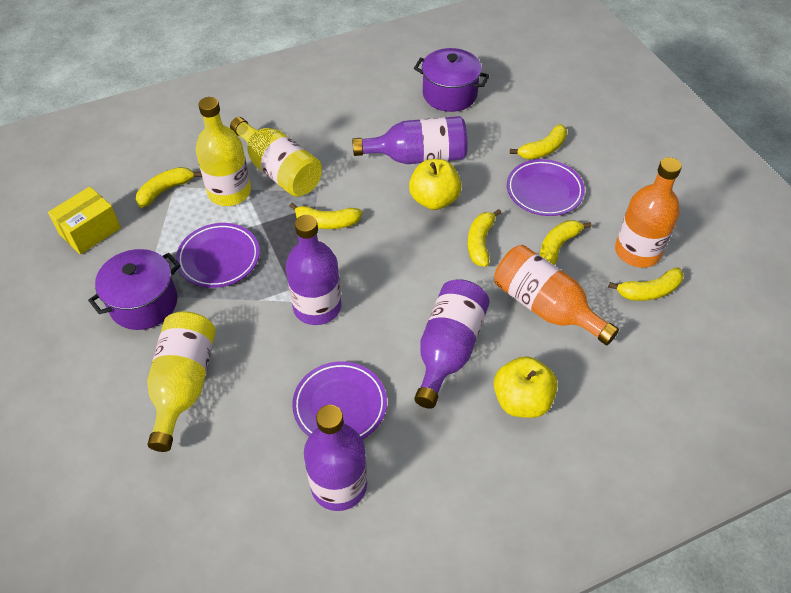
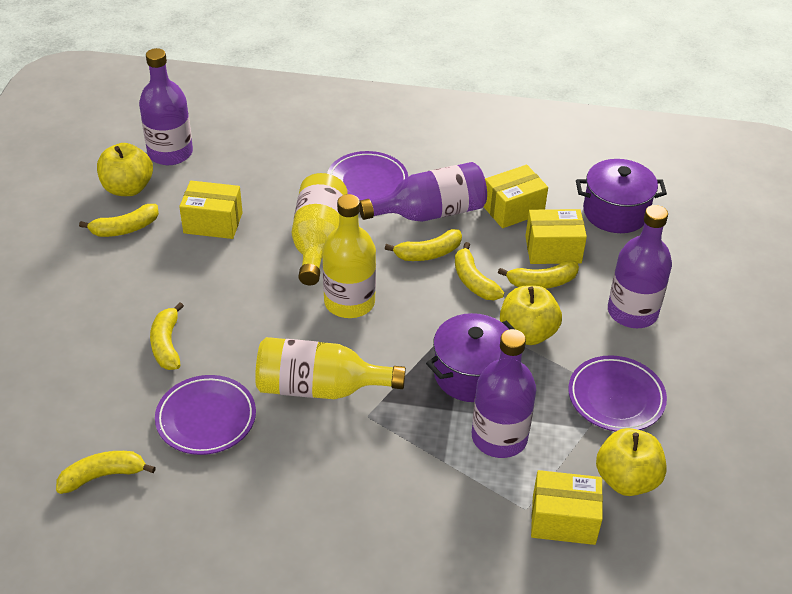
orange bottle: [494,245,619,345] [615,157,682,268] = 2 -> none = 0
yellow apple: [409,159,462,210] [494,356,558,418] = 2 -> [97,143,153,196] [500,286,562,345] [596,428,666,496] = 3
yellow box: [48,187,121,254] = 1 -> [179,181,243,239] [484,165,548,228] [525,209,587,264] [531,470,603,545] = 4

